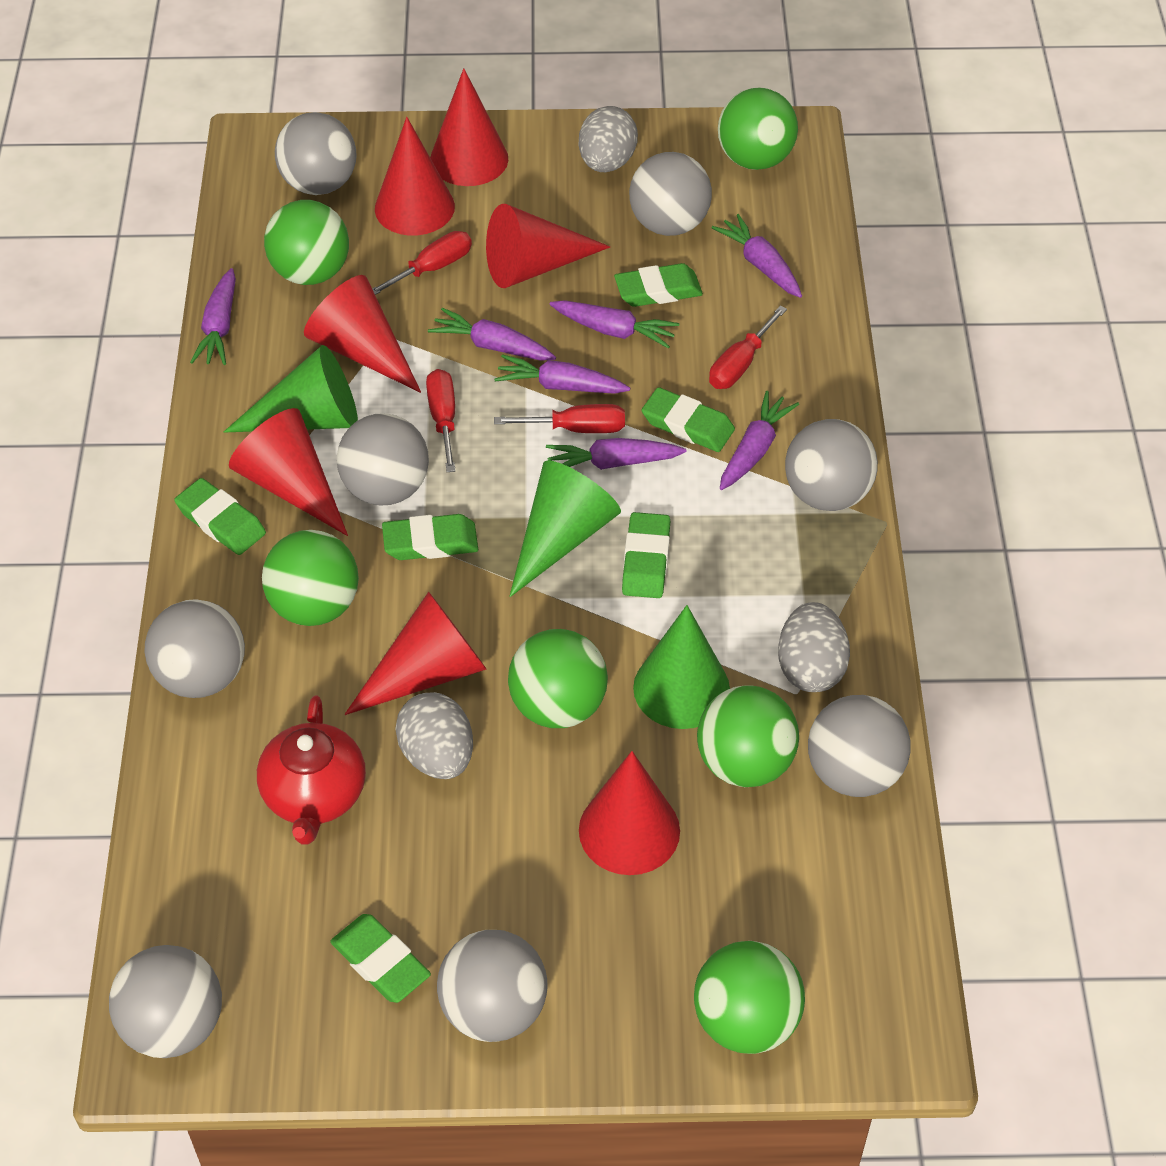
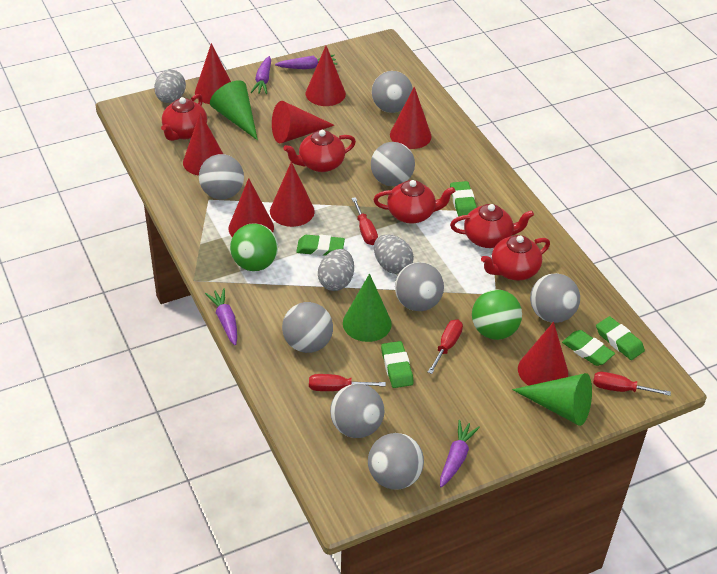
green ball: [262,530,359,626] [264,200,349,285] [508,629,608,728] [694,941,805,1054] [697,685,799,787] [718,87,798,170] = 6 -> [230,223,278,271] [472,289,522,340] = 2
green eraser: [174,478,266,555] [330,914,431,1003] [382,514,478,560] [614,263,703,307] [622,512,670,598] [641,387,735,452] = 6 -> [296,235,345,256] [381,341,414,388] [450,181,477,217] [562,330,615,366] [596,316,645,360] = 5
purple carrot: [190,268,236,365] [428,308,556,361] [494,354,630,394] [546,438,686,470] [549,300,679,349] [712,214,802,298] [720,391,799,490] = 7 -> [205,288,237,345] [250,56,271,94] [275,55,337,69] [440,420,480,488] = 4
red cone: [229,408,348,536] [304,275,421,393] [344,592,487,715] [375,117,455,236] [430,68,508,186] [486,204,610,288] [579,751,680,875] = 7 -> [183,112,223,176] [195,43,231,104] [228,178,274,237] [270,162,315,227] [272,101,334,143] [306,46,346,106] [390,87,431,149] [518,322,568,386] = 8
red teapot: [257,696,366,845] = 1 -> [161,94,207,141] [283,130,356,172] [373,180,455,224] [450,204,534,248] [481,235,550,281] = 5

